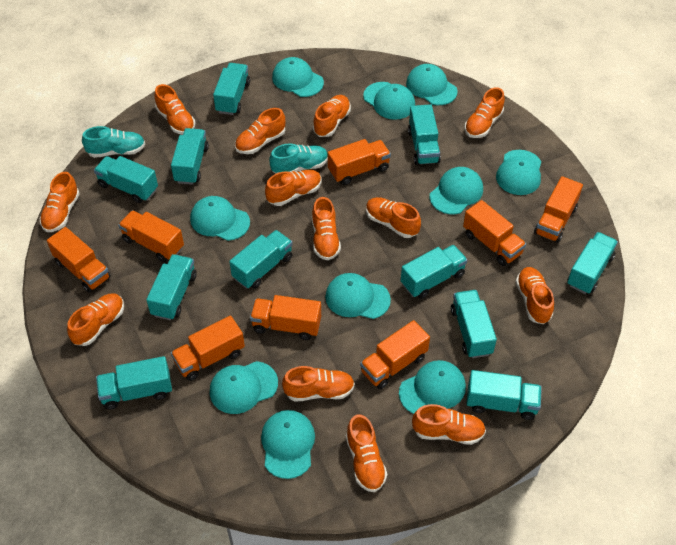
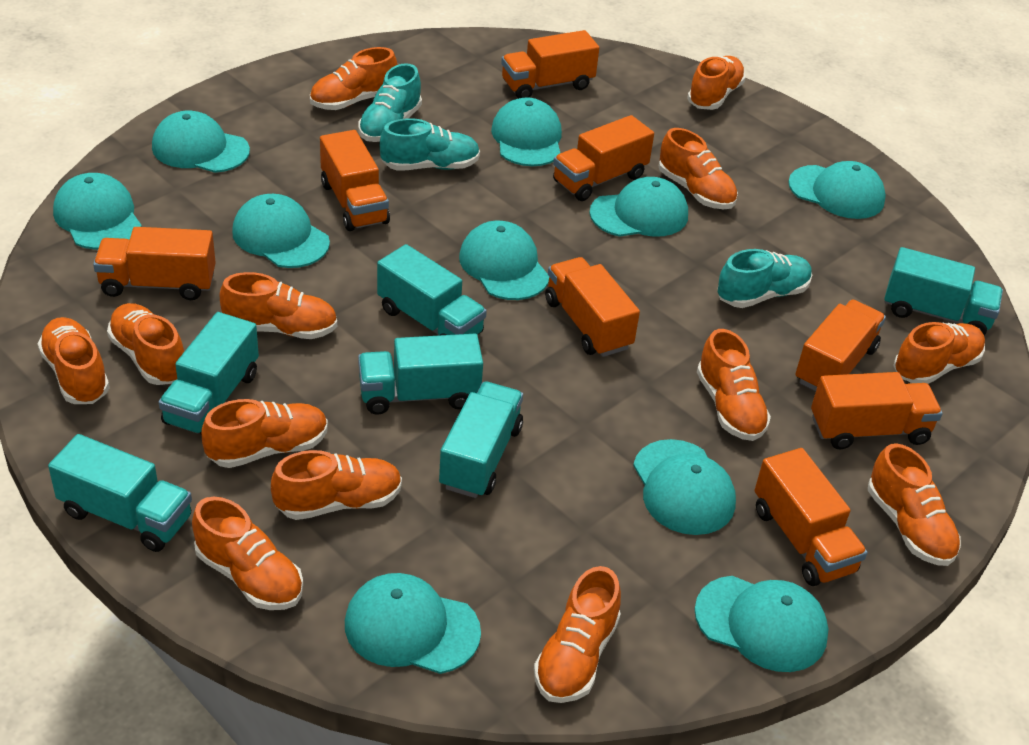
turquoise shoe: [82,126,145,158] [269,144,328,174] = 2 -> [358,63,422,142] [380,118,480,171] [718,249,812,308] = 3
turquoise truck: [94,156,158,203] [96,356,172,410] [146,254,197,320] [171,128,209,185] [213,63,250,115] [229,230,293,289] [401,245,467,299] [408,104,441,165] [451,290,497,358] [466,370,542,420] [567,232,618,294] = 11 -> [48,434,192,552] [159,312,259,434] [358,334,483,415] [377,244,487,335] [439,381,523,498] [884,247,1003,335] = 6

